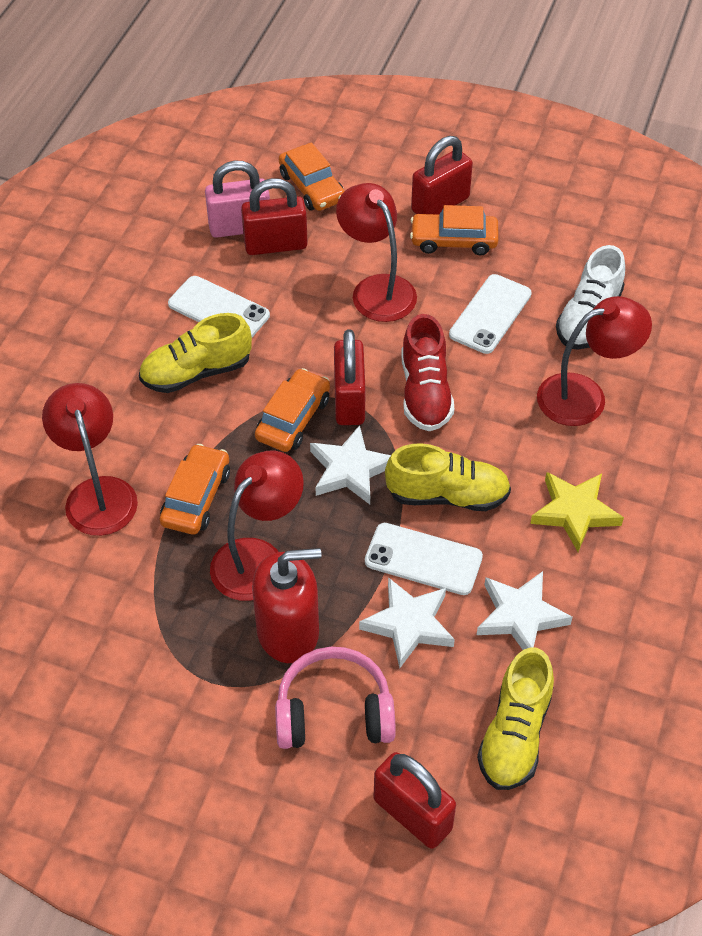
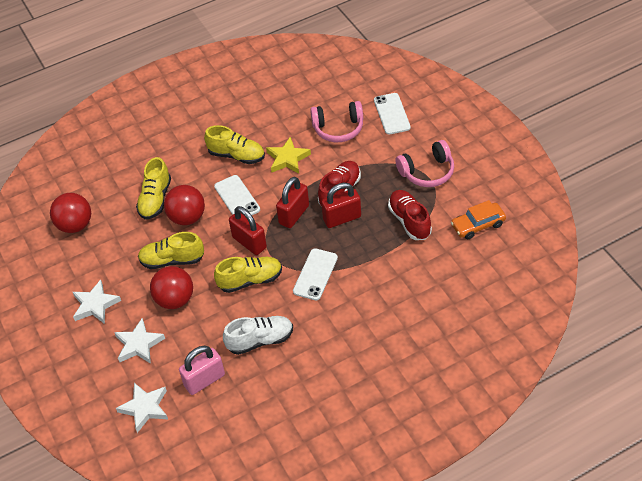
orange car: [160,444,230,535] [255,368,330,452] [279,142,345,211] [410,205,499,255] = 4 -> [451,200,506,239] = 1
pink headphones: [275,647,396,749] = 1 -> [310,101,363,142] [395,140,454,187] = 2
red ball: none = 0 -> [50,193,91,233] [150,266,193,309] [164,185,205,225] = 3
red lamp: [42,383,138,536] [210,451,304,601] [336,183,417,322] [537,296,652,426] = 4 -> none = 0
red padlock: [241,178,308,255] [334,329,366,425] [374,752,456,849] [411,136,473,215] = 4 -> [229,206,267,255] [276,177,309,228] [321,183,361,228] = 3
red shoe: [401,314,454,431] = 1 -> [318,161,361,206] [388,190,432,240] = 2
red soap dispenser: [252,548,321,663] = 1 -> none = 0
yellow shoe: [139,313,252,393] [385,443,511,511] [477,647,554,790] = 3 -> [136,157,171,220] [138,232,204,269] [204,125,265,164] [214,257,282,293] = 4

